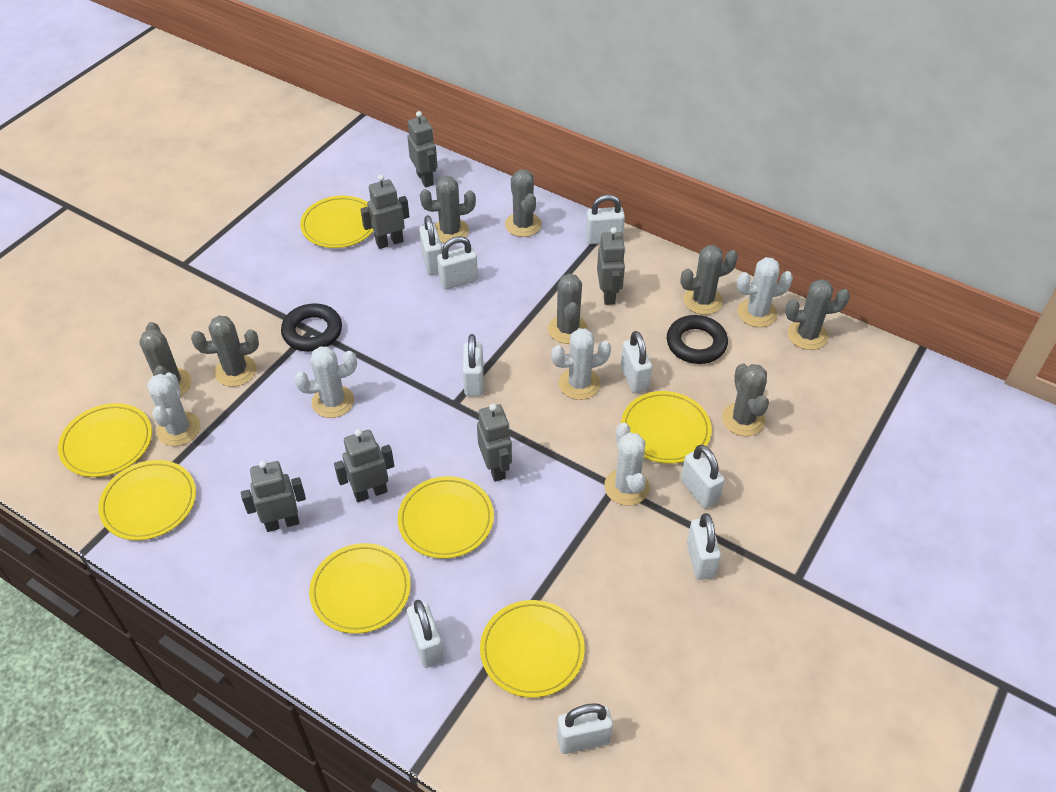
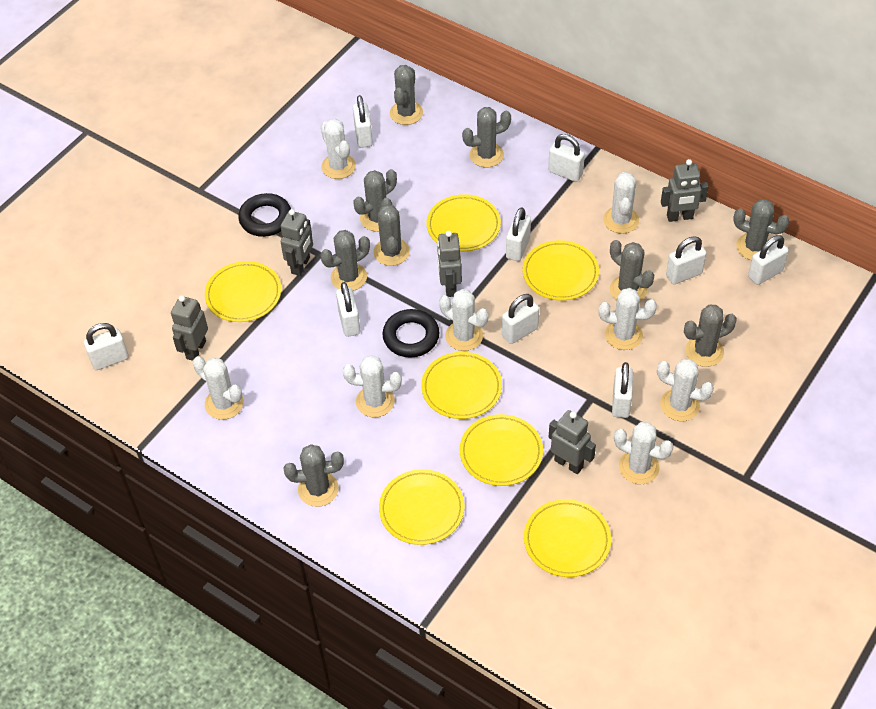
grey cactus: [139,322,191,397] [191,315,259,387] [420,176,476,243] [505,169,542,237] [548,274,588,344] [680,245,738,315] [722,363,769,436] [785,279,850,350] = 8 -> [284,444,344,507] [320,230,370,291] [353,169,397,232] [373,198,410,266] [390,65,423,125] [462,107,511,168] [610,240,654,301] [684,305,737,367] [733,199,790,260] = 9
grey robot: [241,460,306,532] [334,429,394,502] [360,175,410,249] [407,111,438,187] [477,404,512,482] [597,227,626,305] = 6 -> [171,295,208,361] [281,209,313,276] [437,231,462,297] [549,410,596,474] [661,159,709,222] = 5
white cactus: [147,372,201,446] [294,346,357,418] [551,328,611,400] [604,423,650,506] [737,257,793,327] = 5 -> [193,356,244,420] [321,119,356,179] [343,355,402,417] [439,289,489,351] [599,288,657,350] [603,172,639,234] [614,422,674,484] [657,359,714,421] = 8

